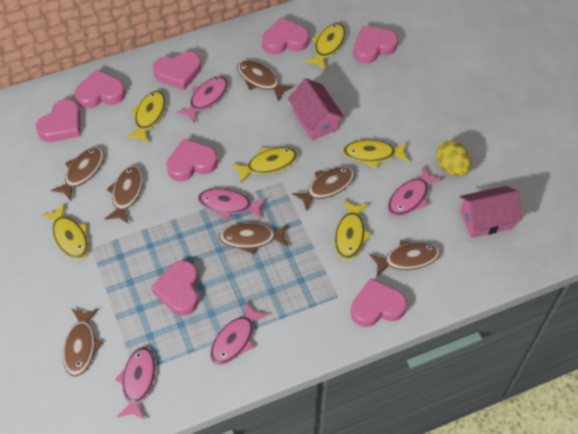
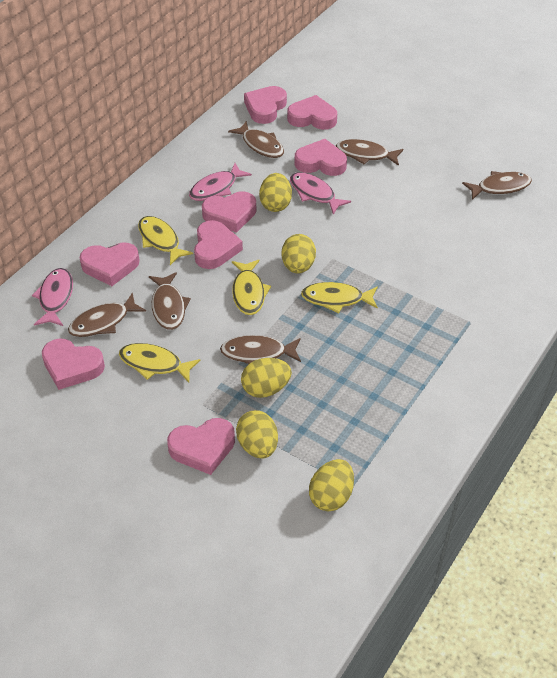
brown fish: [51,147,104,201] [63,308,103,377] [105,165,143,224] [219,223,288,255] [237,60,293,102] [292,166,355,211] [369,240,440,276] = 7 -> [68,293,146,337] [149,272,191,330] [220,335,301,364] [228,121,284,158] [336,139,403,166] [462,171,532,200] = 6
pink fish: [115,347,156,420] [176,76,228,124] [198,188,266,220] [210,302,268,365] [388,166,442,216] = 5 -> [32,268,73,326] [189,163,252,201] [290,172,351,215] = 3
pink house: [288,78,344,140] [460,186,522,238] = 2 -> none = 0
yellow egg: [436,141,471,176] = 1 -> [236,410,278,458] [241,358,292,398] [259,173,292,212] [282,234,316,274] [309,459,354,511] = 5
yellow fish: [41,203,88,260] [126,91,166,144] [232,147,298,184] [305,23,346,70] [335,200,371,260] [343,140,409,169] = 6 -> [119,343,200,382] [138,216,193,265] [232,260,271,315] [301,282,378,313] = 4

